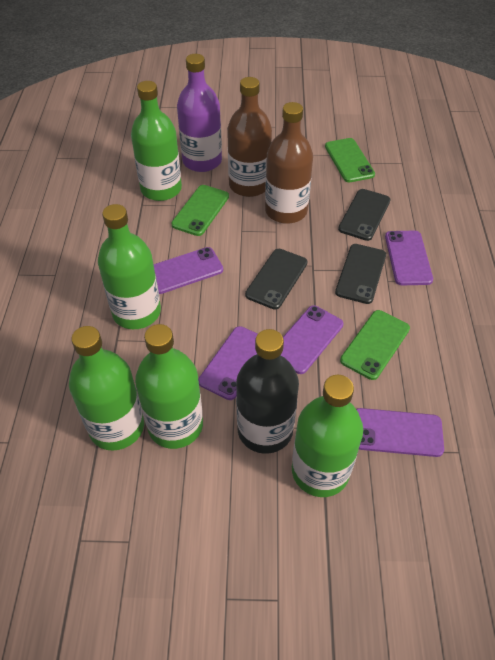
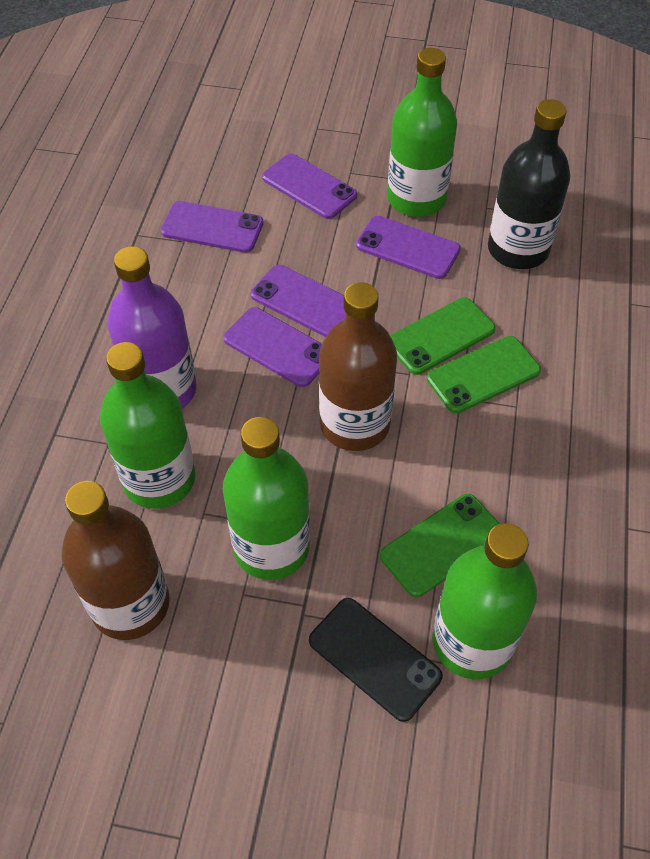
black phone: [245,249,308,310] [335,244,386,304] [338,189,390,241] = 3 -> [309,598,443,722] = 1
green bottle: [69,326,144,451] [98,204,161,329] [131,81,182,201] [135,324,203,449] [292,375,363,497] = 5 -> [100,342,195,509] [223,417,310,580] [387,48,457,217] [432,523,537,680] = 4

